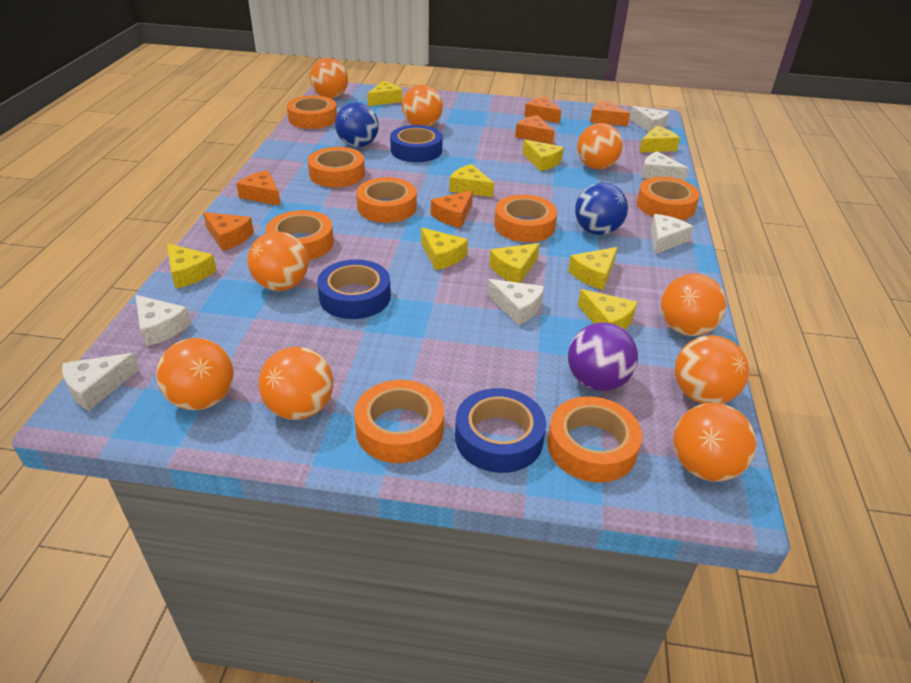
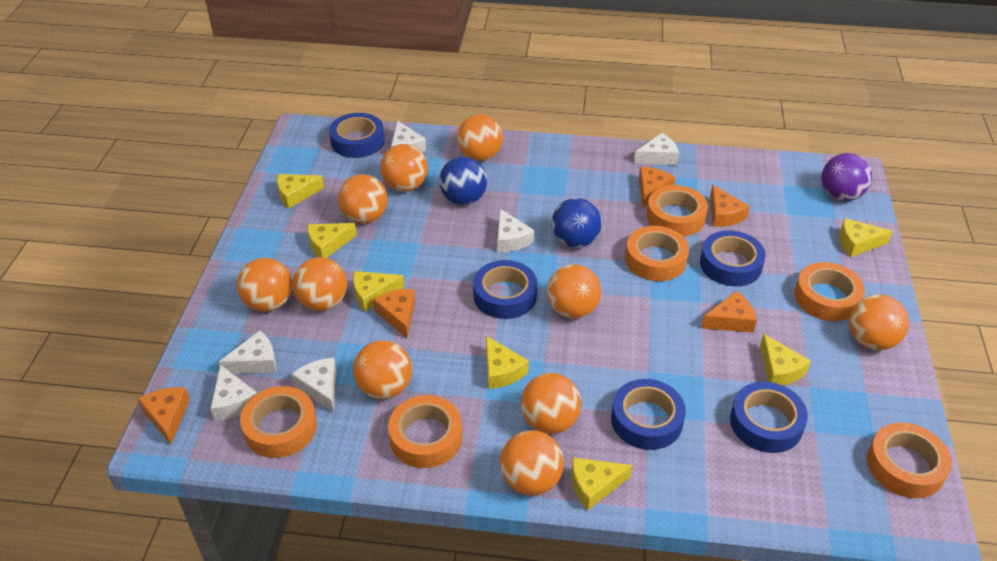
blue tape: [317,260,391,319] [390,125,443,162] [455,388,546,473] = 3 -> [329,113,385,158] [473,260,537,319] [611,379,686,450] [700,230,766,286] [730,382,808,453] = 5
orange ball: [156,338,234,410] [247,231,308,291] [258,347,333,420] [310,58,348,98] [402,85,443,127] [577,123,623,169] [661,274,727,336] [673,403,757,482] [675,335,749,404] = 9 -> [237,258,292,312] [292,257,347,311] [338,174,388,224] [353,340,412,399] [380,144,428,192] [457,115,503,161] [500,430,564,495] [521,373,581,434] [547,264,601,319] [849,294,909,350] = 10
orange cheese: [203,212,254,251] [236,170,281,206] [431,190,473,228] [515,115,554,144] [524,96,561,123] [590,100,630,126] = 6 -> [138,387,190,444] [373,289,415,338] [639,167,676,207] [701,291,757,333] [710,185,750,227] = 5
orange tape: [266,210,334,260] [287,95,337,129] [308,147,365,188] [354,380,444,463] [356,177,417,223] [494,195,557,242] [547,396,642,483] [637,177,700,220] = 8 -> [240,386,317,458] [388,395,462,468] [625,226,689,281] [646,185,708,237] [794,262,865,321] [867,423,952,498] = 6
yellow cheese: [167,243,217,288] [367,81,402,106] [421,228,468,270] [449,164,494,197] [489,243,540,283] [523,140,564,171] [568,247,618,290] [578,289,637,330] [639,126,680,153] = 9 -> [277,174,324,209] [307,223,357,258] [353,271,404,312] [486,336,529,389] [571,457,632,510] [760,334,811,386] [839,218,893,257] = 7

